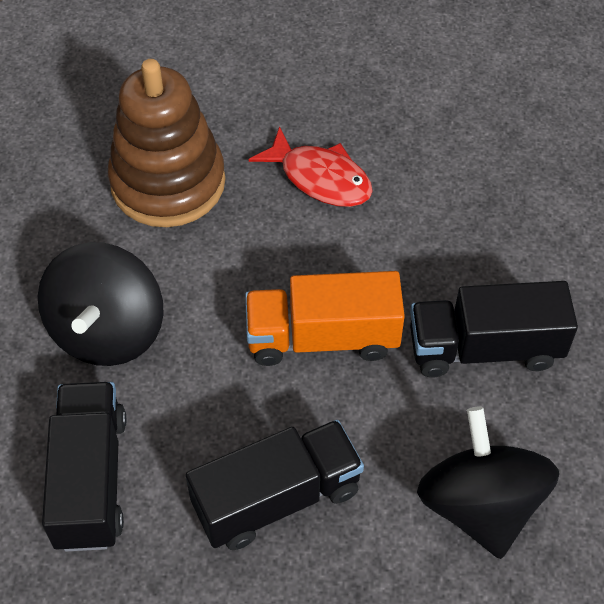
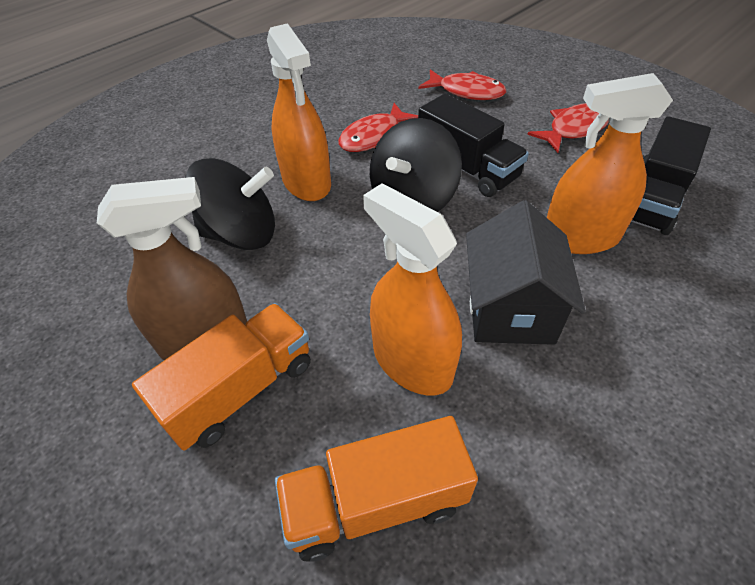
black house: none = 0 -> [466,200,586,345] = 1
black truck: [42,382,126,552] [186,420,364,550] [410,281,578,378] = 3 -> [418,93,529,197] [631,116,711,235] = 2
brown spray bottle: none = 0 -> [97,177,247,360] = 1
brown stacking toy: [108,59,225,227] = 1 -> none = 0
orange spray bottle: none = 0 -> [267,23,331,201] [363,183,462,395] [547,73,673,254] = 3
orange truck: [245,271,405,366] = 1 -> [132,303,311,450] [275,416,478,562] = 2
red fish: [249,126,373,207] = 1 -> [338,103,418,152] [419,69,506,100] [527,103,609,153] = 3

